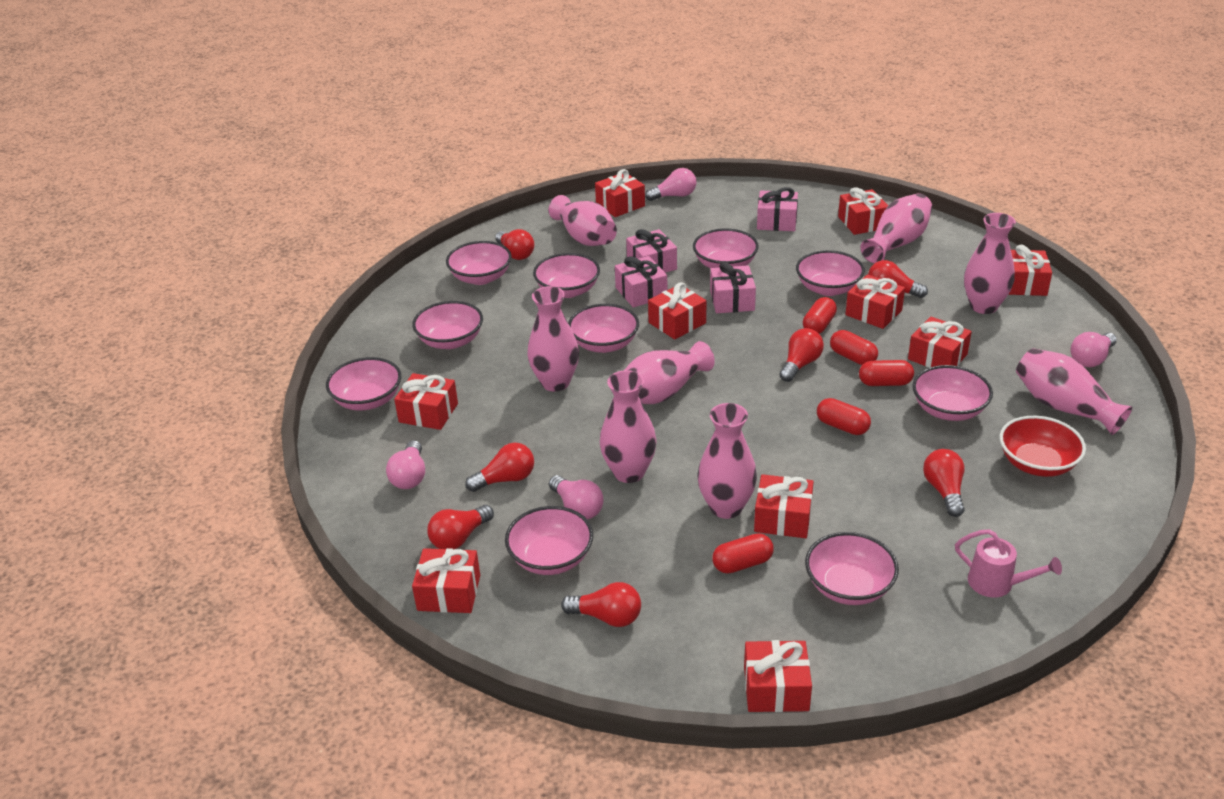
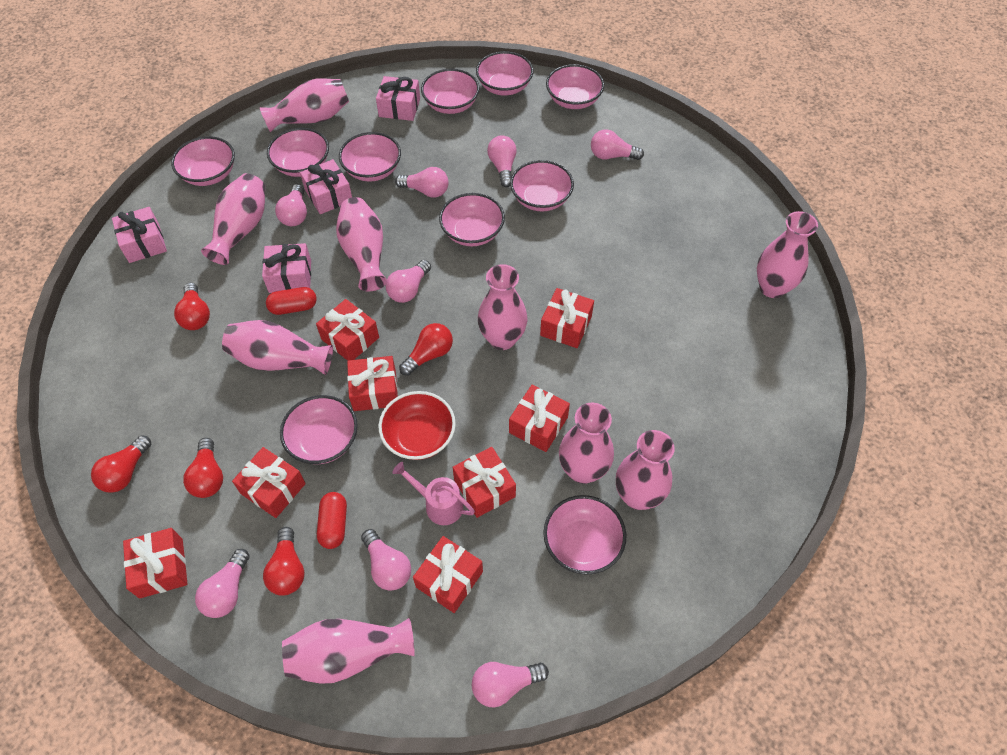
pink light bulb: [386,440,425,489] [549,475,603,520] [645,168,696,201] [1071,332,1117,367] = 4 -> [195,549,250,618] [275,184,307,226] [361,529,411,591] [386,260,431,303] [395,167,448,197] [472,662,549,708] [487,135,517,187] [591,129,644,160] = 8
pink vase: [527,286,579,392] [549,195,617,246] [600,370,657,483] [625,341,715,404] [698,403,757,519] [860,193,932,263] [964,213,1016,314] [1016,348,1132,435] = 8 -> [201,173,265,265] [222,320,333,375] [260,78,349,132] [282,618,415,684] [336,197,387,292] [478,264,527,350] [559,403,614,484] [616,430,675,510] [757,211,818,298] = 9
red capsule: [712,533,774,573] [803,297,837,334] [817,398,871,435] [830,330,878,365] [859,360,914,386] = 5 -> [266,287,317,315] [317,492,347,549] = 2
red gift: [394,373,458,430] [412,548,480,613] [595,169,645,217] [648,282,706,339] [744,640,812,712] [754,474,814,538] [838,187,888,235] [845,274,905,329] [908,316,972,368] [1008,245,1052,296] = 10 -> [123,528,188,599] [232,447,306,518] [316,299,379,361] [347,356,398,411] [413,536,483,613] [453,447,516,518] [509,384,570,452] [540,288,594,348] = 8
red light bulb: [427,505,494,549] [465,443,534,492] [495,229,534,260] [561,582,641,627] [779,328,824,382] [868,260,928,298] [923,449,965,517] = 7 -> [91,435,151,493] [174,283,210,330] [183,438,223,498] [263,527,304,596] [399,323,453,376] = 5

